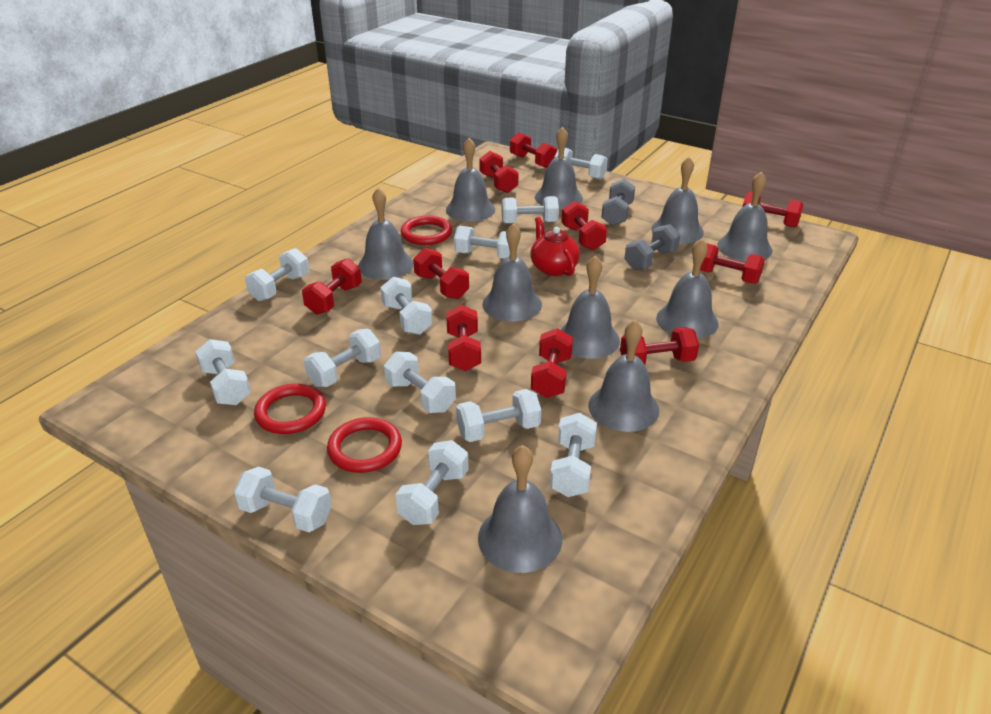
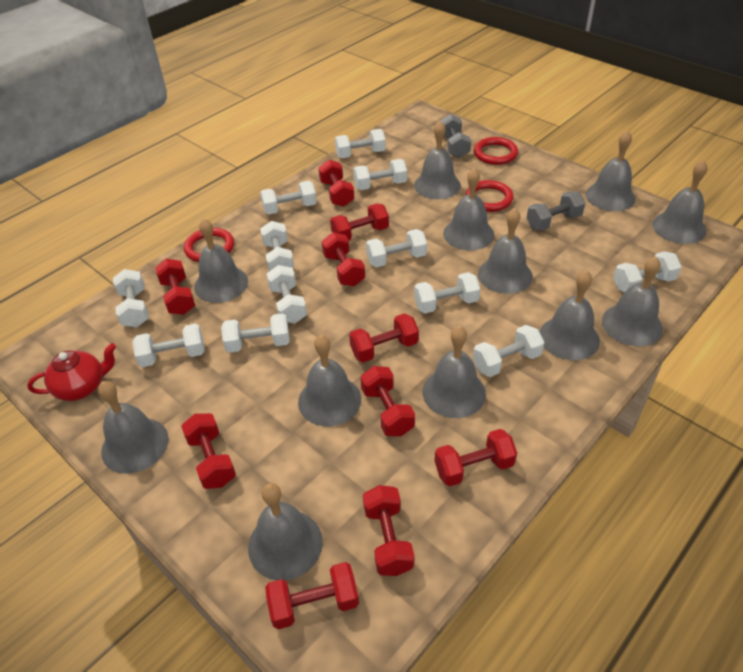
grey bell: [358,188,414,280] [446,138,495,222] [478,445,562,573] [483,223,542,321] [535,127,583,209] [560,255,620,359] [588,320,659,432] [651,157,704,244] [656,239,719,339] [718,172,773,261] = 10 -> [98,381,169,474] [194,218,248,303] [248,483,323,580] [298,335,361,427] [414,121,461,199] [423,326,486,418] [443,168,494,250] [478,208,533,294] [540,270,600,360] [586,131,636,211] [602,257,663,346] [652,160,708,244] = 12

